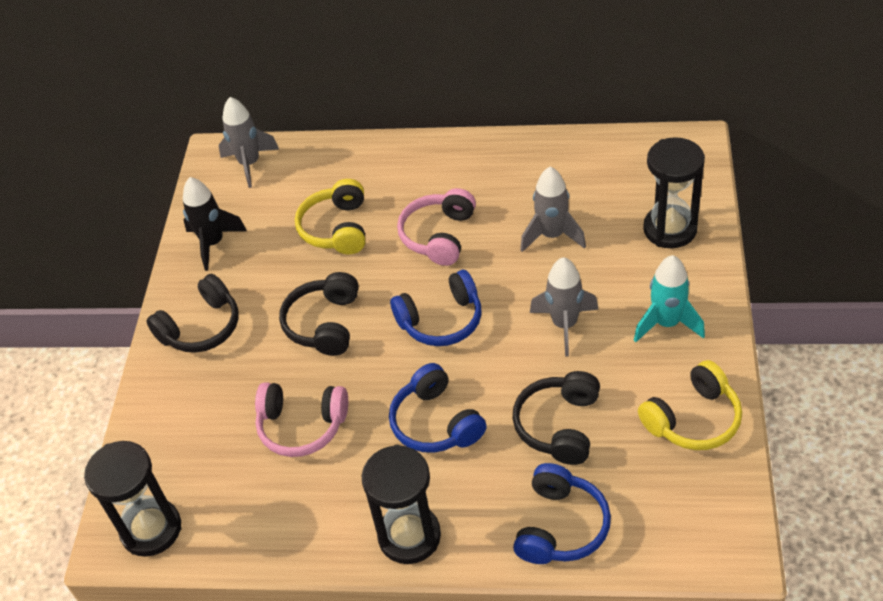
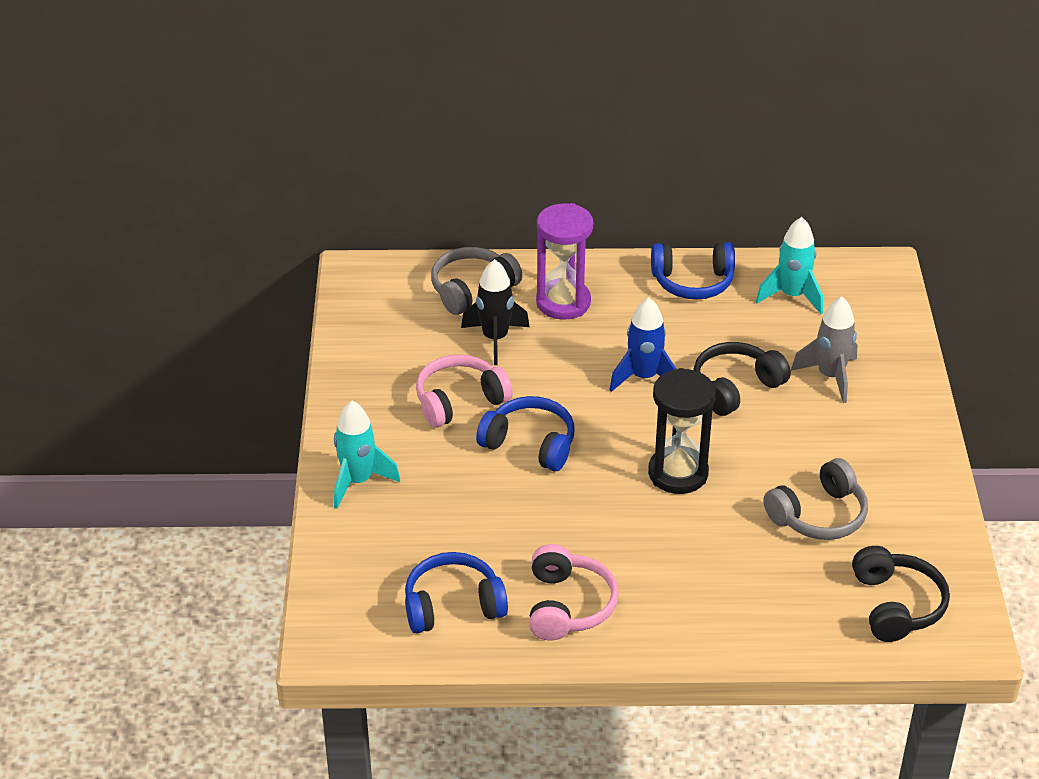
black headphones: [146,274,238,353] [279,272,359,356] [513,371,600,465] = 3 -> [693,342,791,416] [852,546,950,642] = 2
black hourglass: [84,441,181,557] [362,445,441,564] [643,137,705,249] = 3 -> [648,368,716,494] = 1
blue rocket: none = 0 -> [609,297,677,392] = 1
grey headphones: none = 0 -> [431,247,523,315] [763,458,868,540] = 2
grey rocket: [219,97,279,188] [520,167,586,252] [530,257,599,357] = 3 -> [791,296,857,403] = 1
purple hourglass: none = 0 -> [536,203,593,320] = 1
turquoise rocket: [634,255,705,342] = 1 -> [334,401,400,509] [756,217,823,314] = 2
yellow headphones: [295,179,365,254] [638,360,742,450] = 2 -> none = 0

